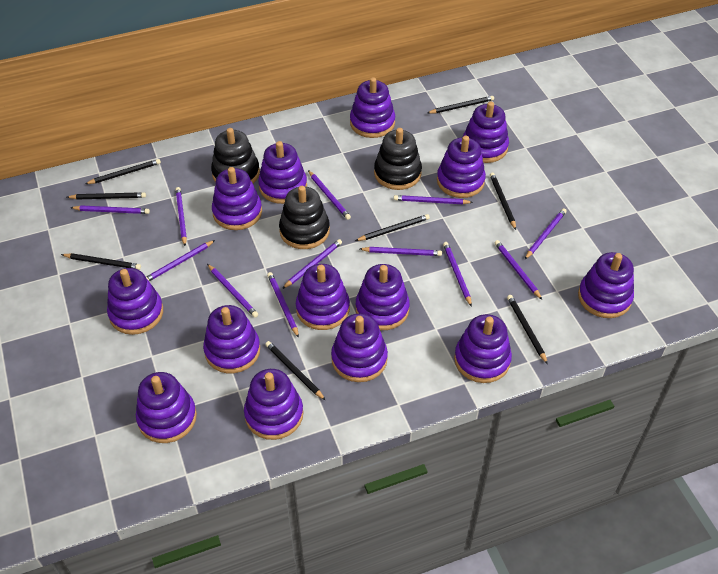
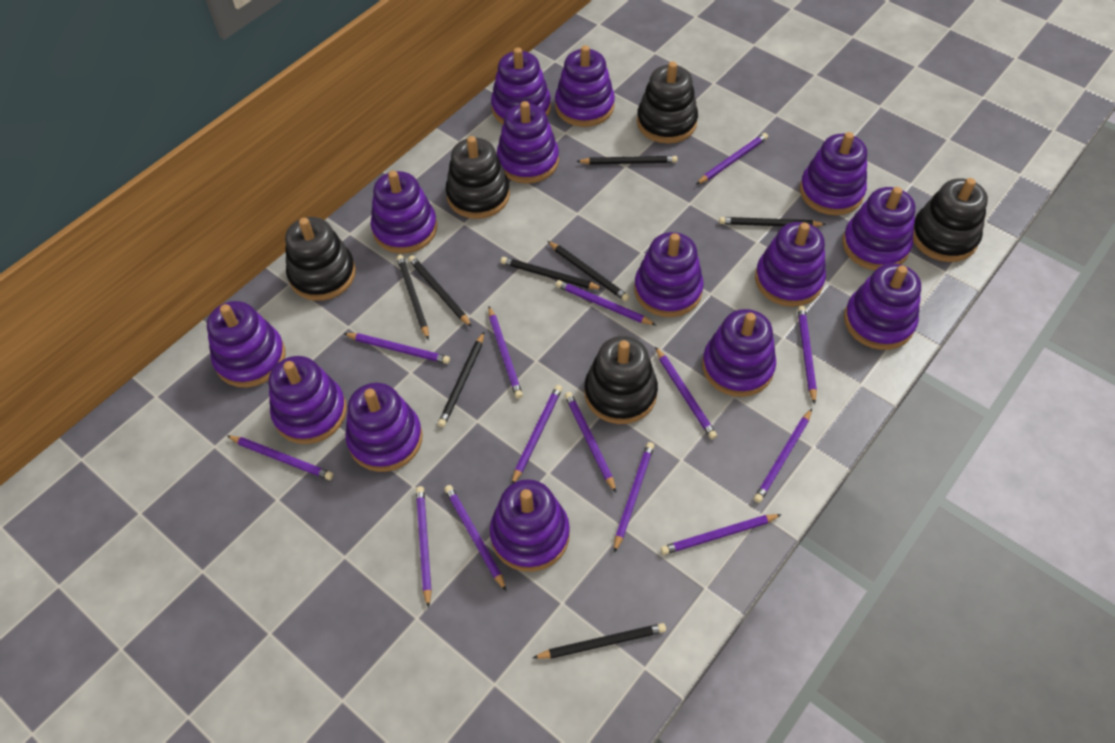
black stacking toy: [211,128,260,183] [279,186,330,249] [374,128,422,190] = 3 -> [285,217,356,301] [446,136,510,219] [584,336,658,424] [637,61,698,144] [913,178,988,262] = 5
purple pencil: [70,205,150,214] [146,240,215,281] [175,187,187,246] [207,264,258,318] [267,272,299,338] [282,239,342,289] [308,170,351,220] [360,247,442,256] [394,195,473,204] [443,242,472,307] [494,240,542,300] [525,208,567,259] = 12 -> [227,436,333,480] [343,333,450,364] [416,486,432,608] [444,485,506,591] [488,306,523,399] [512,385,562,484] [556,280,656,325] [565,392,616,493] [614,442,654,553] [655,347,717,439] [661,514,782,555] [696,133,768,185] [754,409,812,503] [798,306,817,404] = 14

